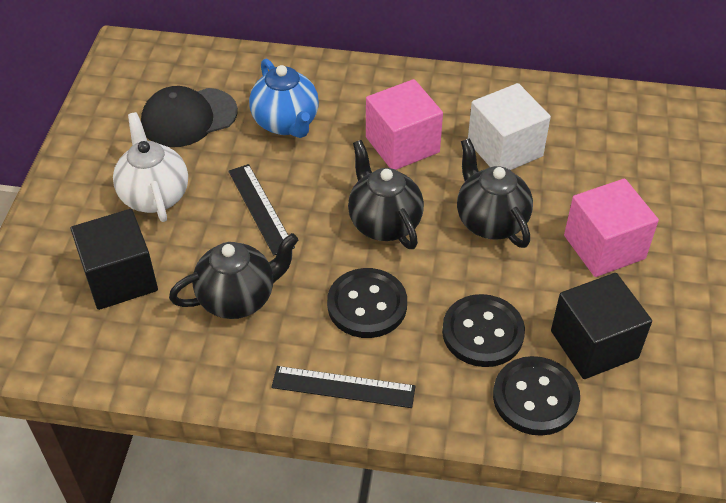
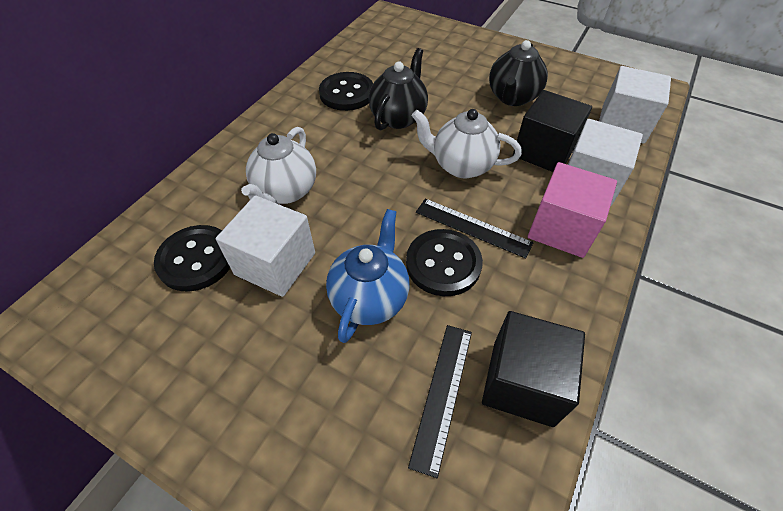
black cap: [141,86,238,147] = 1 -> none = 0
black teapot: [169,233,299,319] [348,140,424,249] [457,138,533,248] = 3 -> [369,48,428,131] [489,40,548,106] = 2
pink cube: [366,79,443,170] [564,178,659,277] = 2 -> [528,162,617,258] = 1
white cube: [468,83,551,170] = 1 -> [216,195,315,297] [568,119,643,207] [599,66,671,143] = 3
white teapot: [113,112,188,222] = 1 -> [241,127,316,204] [412,109,522,178] = 2

